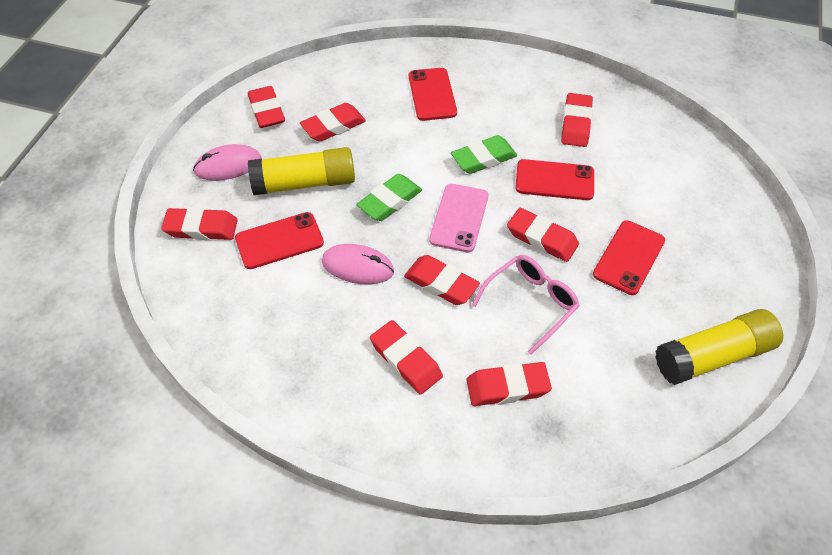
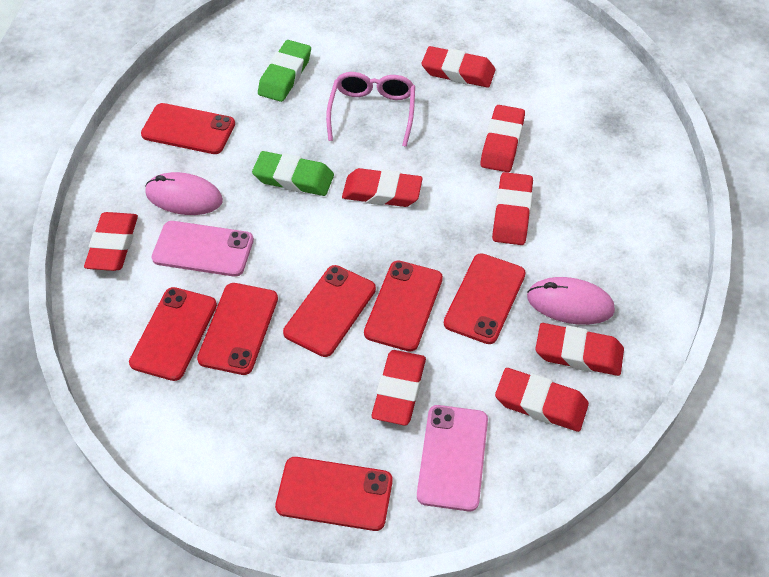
pink phone: [429,184,488,252] = 1 -> [151,221,254,277] [417,405,488,512] = 2
red phone: [235,212,324,269] [409,68,457,121] [515,159,594,200] [593,220,665,295] = 4 -> [129,287,217,381] [141,103,235,154] [197,283,278,375] [275,457,393,531] [283,265,376,357] [364,260,443,352] [444,253,526,344] = 7
yellow glue stick: [248,147,355,195] [655,309,783,385] = 2 -> none = 0

